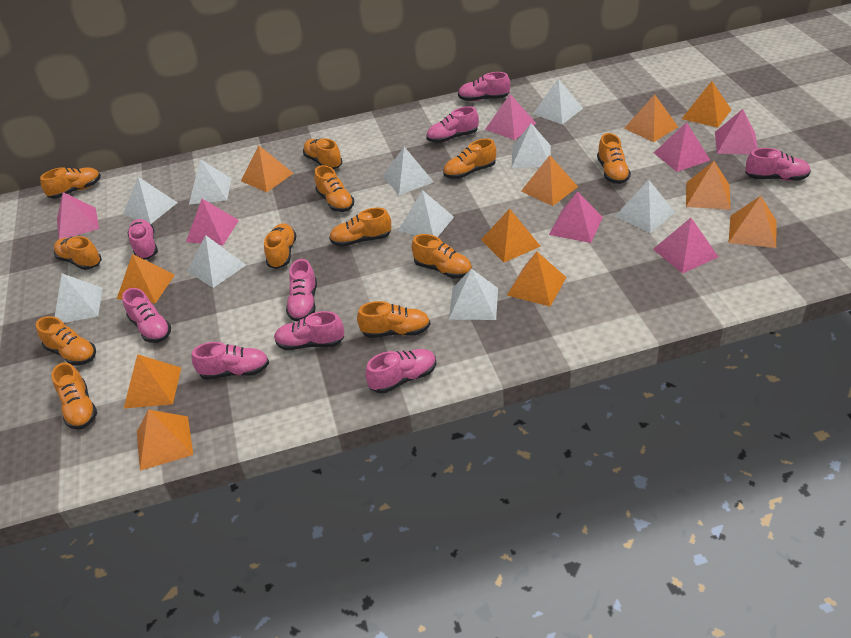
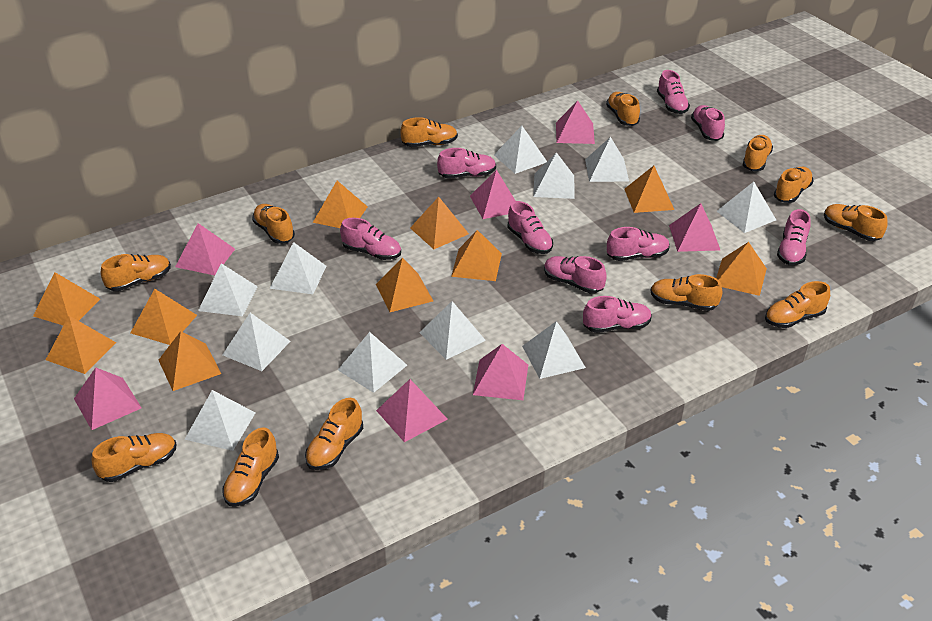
orange pyramid: [117,254,175,304] [123,354,181,409] [137,410,193,471] [241,146,294,192] [481,209,541,262] [507,251,566,307] [521,155,578,206] [624,94,678,142] [682,81,731,128] [686,161,731,210] [728,196,777,248] = 11 -> [33,272,100,326] [46,316,116,374] [131,289,197,345] [159,331,221,391] [313,181,368,228] [376,257,433,312] [410,197,469,249] [451,230,502,281] [624,166,674,213] [716,242,767,296] = 10
white pyramid: [55,273,102,323] [123,177,178,224] [187,235,246,288] [189,159,231,204] [383,147,434,195] [398,190,454,237] [449,269,498,320] [512,123,551,168] [533,79,583,125] [615,180,675,233] = 10 -> [184,390,255,451] [198,263,258,316] [223,313,291,371] [270,242,326,294] [338,332,407,393] [419,301,486,360] [494,126,547,174] [522,321,586,379] [533,152,574,199] [585,137,629,182] [717,182,776,233] = 11

